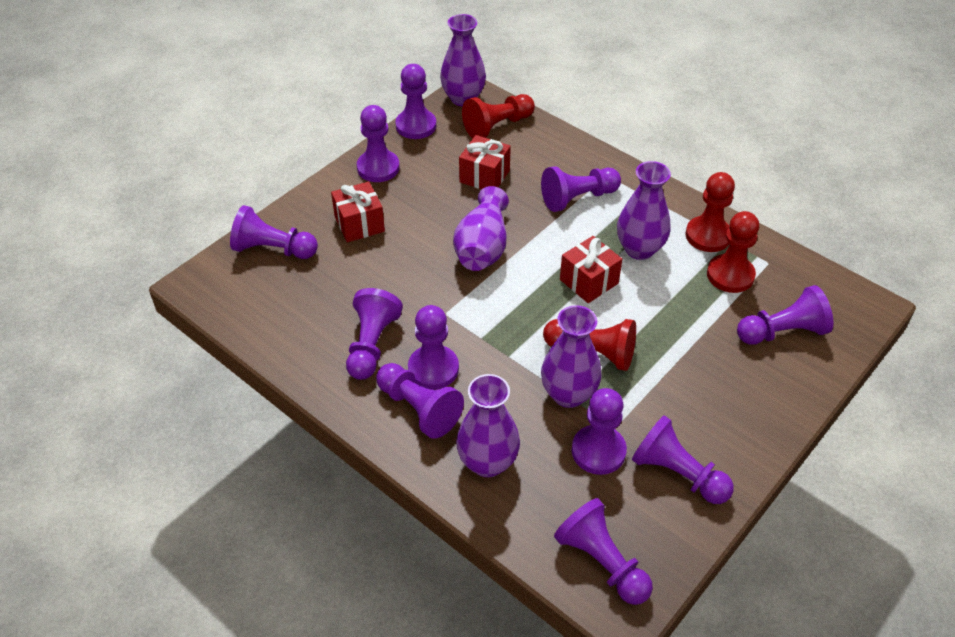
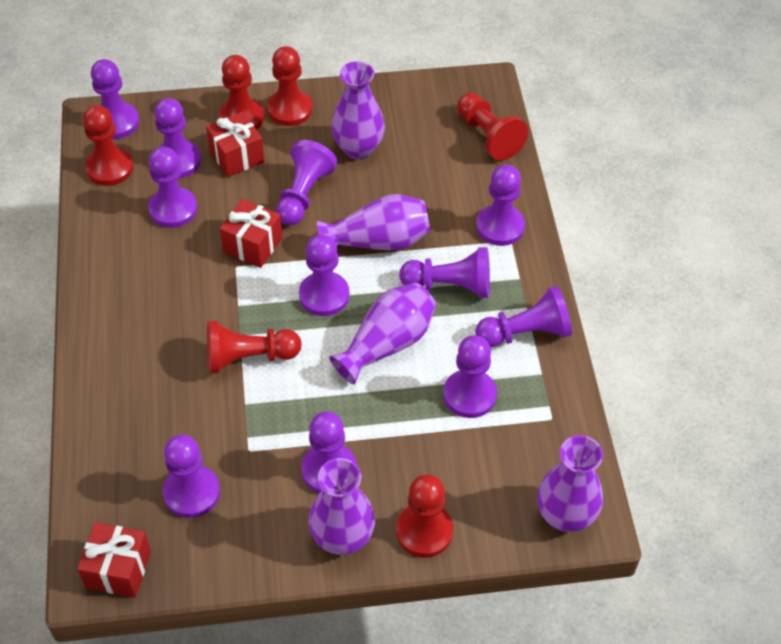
red pawn: [462,94,535,138] [543,319,636,371] [686,172,735,252] [707,211,759,293] = 4 -> [83,105,134,186] [207,320,301,374] [218,55,264,130] [267,46,312,126] [396,474,453,558] [457,93,528,161] = 6

